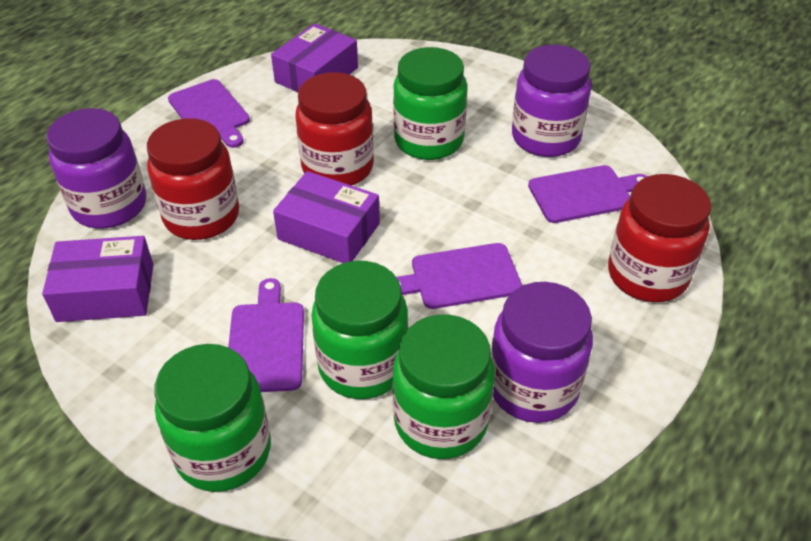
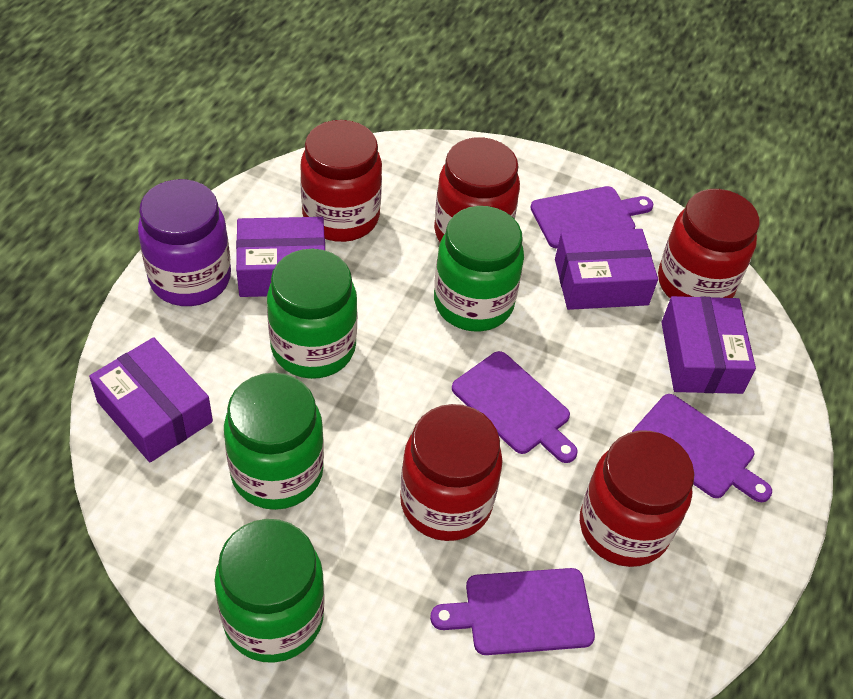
purple box: [42,236,154,322] [271,23,358,92] [273,171,380,263] = 3 -> [89,337,213,462] [236,217,325,297] [555,229,658,310] [661,296,756,394] = 4
purple jar: [46,108,146,229] [491,282,593,423] [512,45,591,157] = 3 -> [138,179,231,306] = 1
red jar: [147,118,239,240] [296,72,374,186] [608,174,711,302] = 3 -> [300,120,382,242] [400,404,503,541] [434,137,520,242] [580,430,695,567] [658,189,759,298] = 5

